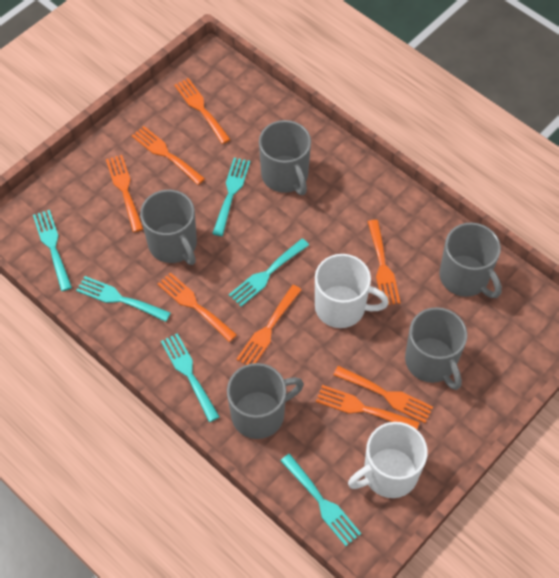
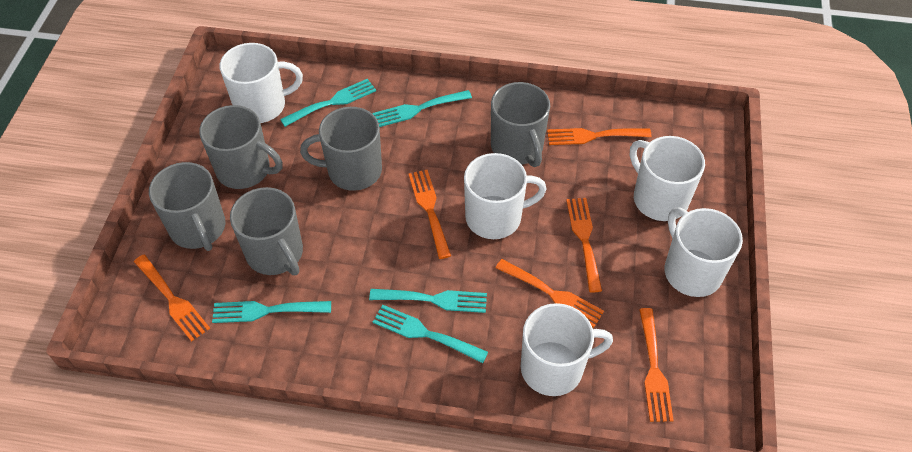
orange fork: [106,155,143,232] [132,126,205,185] [157,272,237,342] [174,78,231,144] [236,285,302,365] [316,385,419,429] [333,366,433,423] [368,220,401,305] = 8 -> [134,255,210,342] [408,170,451,259] [496,259,604,328] [547,128,651,145] [566,198,602,293] [639,308,674,422] = 6
turquoise fork: [33,210,72,291] [76,276,171,322] [161,333,220,422] [212,158,250,236] [229,238,309,307] [280,454,361,546] = 6 -> [212,301,331,323] [280,79,376,127] [369,289,487,313] [373,90,472,127] [373,305,488,363] = 5
white mug: [315,254,389,328] [348,422,428,498] = 2 -> [220,43,303,123] [464,153,547,239] [521,303,613,396] [630,136,705,221] [664,207,743,297] = 5

